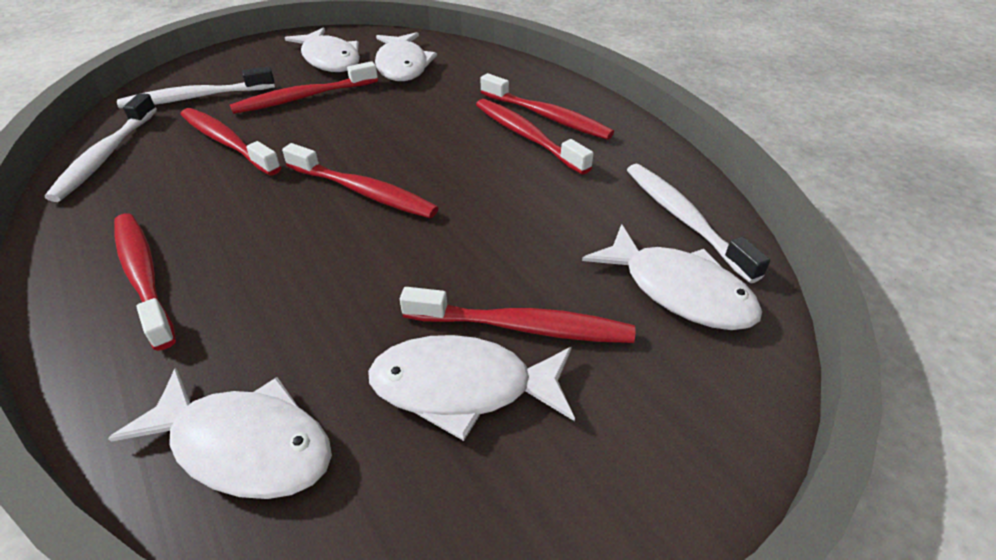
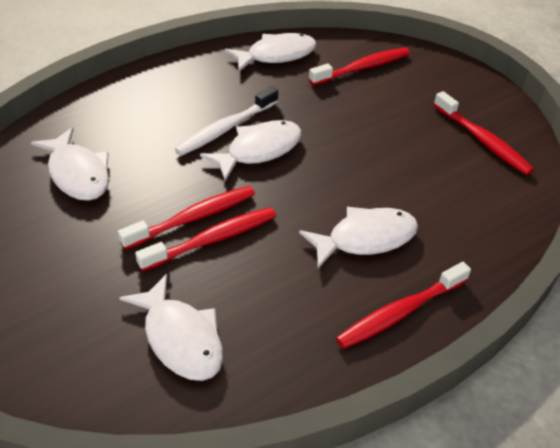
red toothbrush: [114,214,176,351] [181,108,281,176] [230,61,378,114] [282,143,438,218] [400,287,635,343] [476,99,594,175] [481,73,614,140] = 7 -> [118,186,255,250] [135,207,276,271] [309,48,410,85] [336,262,471,349] [434,91,534,175] = 5
white toothbrush: [45,93,157,202] [117,66,275,108] [627,164,770,283] = 3 -> [175,86,278,156] = 1

